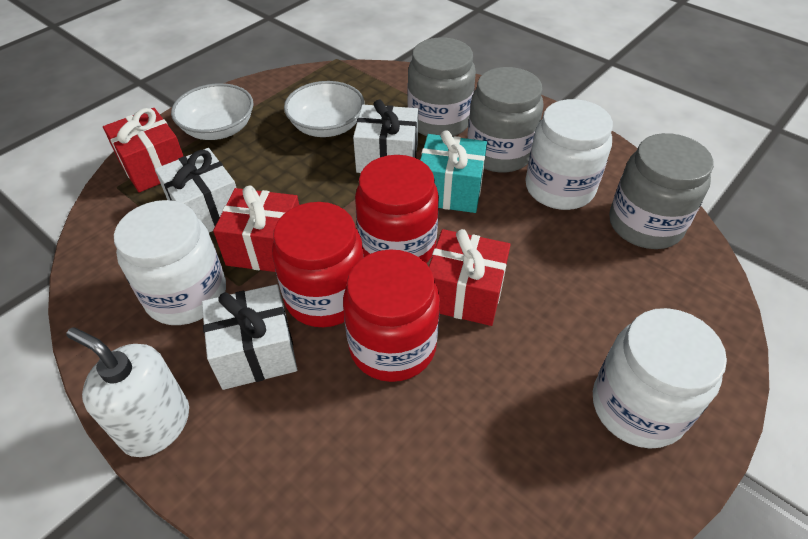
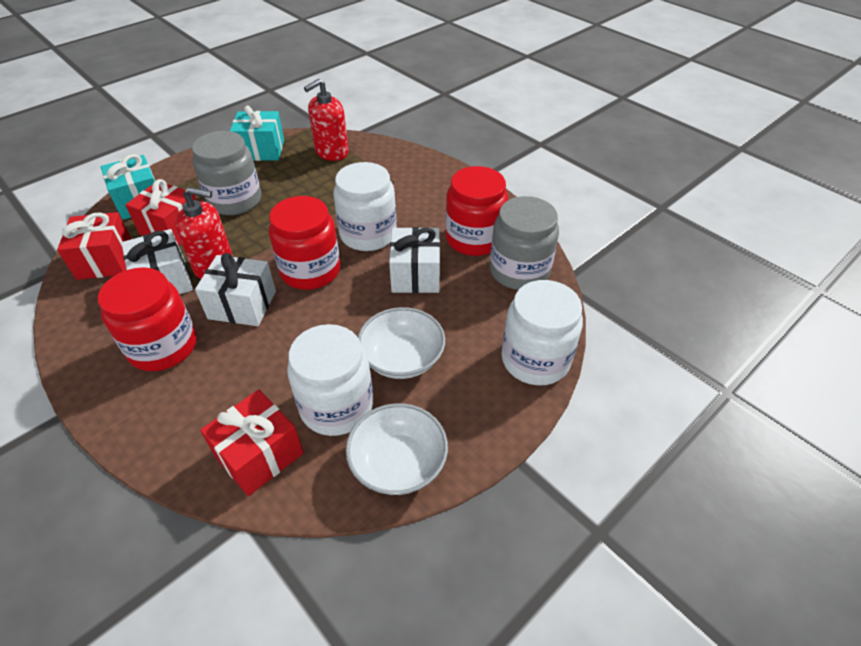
grey jar: [408,37,476,136] [467,67,544,173] [609,133,714,249] = 3 -> [192,131,261,215] [490,196,559,290] = 2
red soap dispenser: none = 0 -> [175,187,233,279] [304,79,349,161] = 2
turquoise gift: [420,130,487,213] = 1 -> [101,154,155,220] [230,106,284,161] = 2
white soap dispenser: [67,327,189,457] = 1 -> none = 0

